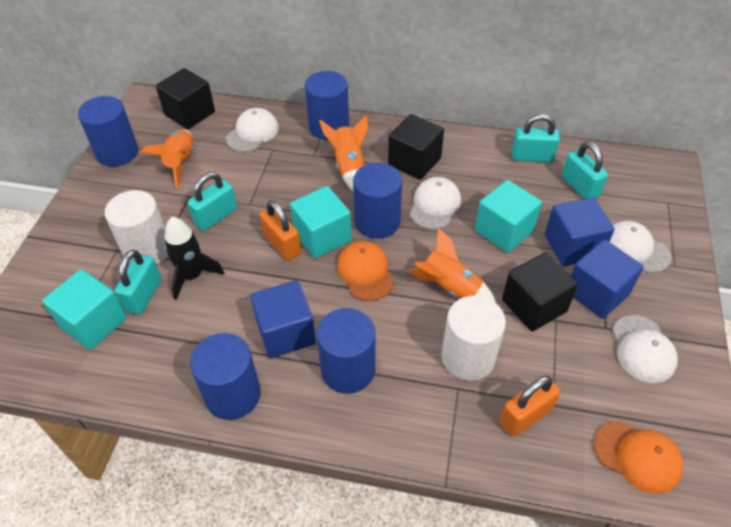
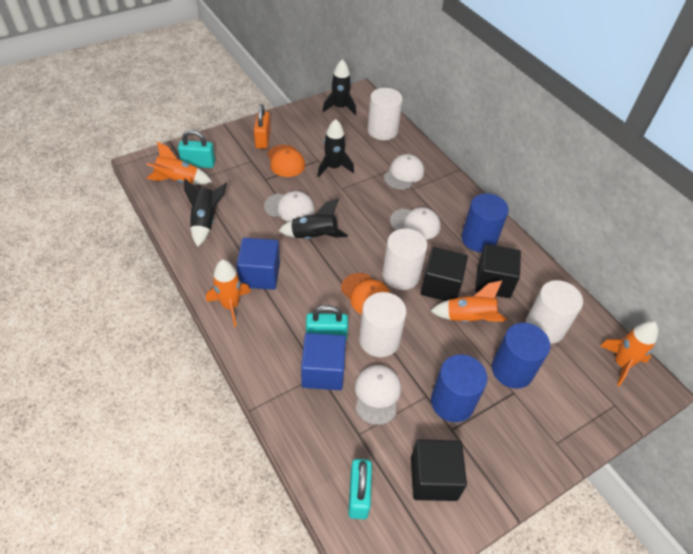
black rocket: [164,217,224,300] = 1 -> [184,178,227,247] [278,198,348,239] [317,119,354,177] [322,59,356,115] = 4
blue cube: [250,280,316,358] [545,197,615,266] [571,240,644,319] = 3 -> [236,238,280,290] [301,333,346,390] = 2
blue cylinder: [78,96,138,167] [190,333,261,420] [305,71,349,140] [317,308,376,394] [353,163,402,239] = 5 -> [431,355,487,422] [461,194,509,252] [492,323,550,389] = 3
orange padlock: [260,200,301,261] [500,376,560,437] = 2 -> [254,104,271,149] = 1
orange rocket: [140,129,194,189] [319,115,368,191] [408,228,496,303] = 3 -> [146,142,212,185] [206,260,251,327] [431,280,507,322] [600,321,658,386] = 4
turquoise cube: [42,269,126,350] [290,186,352,259] [475,180,542,253] = 3 -> none = 0
turquoise padlock: [114,250,161,315] [188,172,237,231] [512,114,560,162] [562,142,608,199] = 4 -> [178,130,215,168] [306,305,348,340] [348,459,372,519] = 3
white cylinder: [105,190,168,265] [441,296,506,381] = 2 -> [359,292,407,357] [368,88,403,140] [383,228,427,290] [525,280,583,344] = 4

